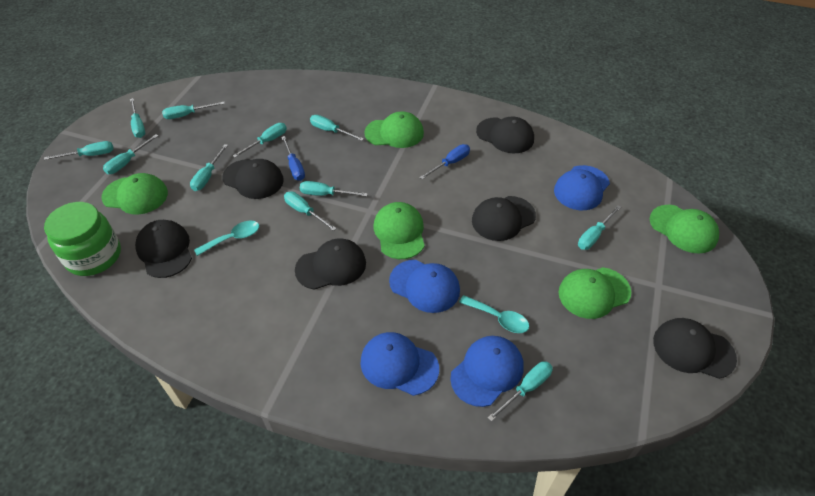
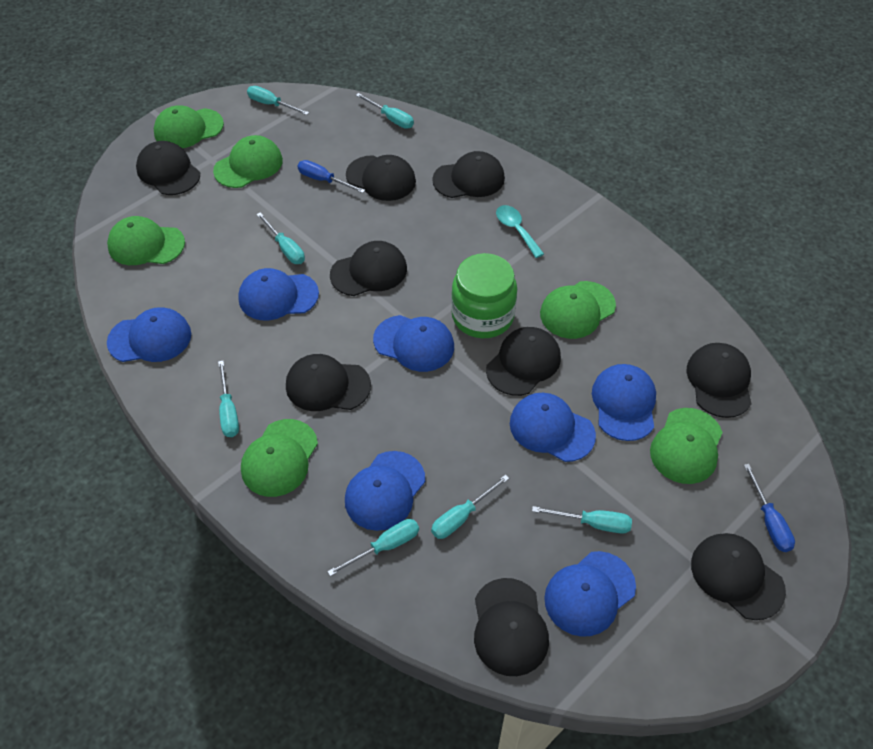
black cap: [135,220,192,278] [222,159,284,199] [295,238,366,290] [472,196,536,241] [476,116,534,153] [653,318,737,379] = 6 -> [136,141,200,195] [286,354,371,411] [330,241,407,296] [346,155,416,201] [432,151,505,198] [474,578,549,676] [486,327,561,396] [687,343,752,418] [691,533,786,620] = 9
blue cap: [360,332,439,396] [389,260,460,313] [450,336,524,407] [554,165,610,210] = 4 -> [107,308,191,362] [238,268,319,320] [345,451,425,531] [373,315,454,372] [510,393,596,462] [544,551,636,637] [592,364,656,441] = 7
green cap: [101,173,168,215] [364,111,424,148] [374,202,425,259] [559,267,631,319] [650,205,719,254] = 5 -> [107,216,185,265] [154,105,224,148] [213,135,283,188] [241,419,318,497] [540,281,616,339] [650,408,723,484] = 6
turquoise screwdriver: [44,141,114,160] [103,134,158,174] [130,98,145,138] [162,102,225,119] [190,144,228,191] [233,123,287,158] [284,192,337,231] [300,181,368,197] [310,115,364,141] [488,361,553,422] [578,205,621,250] = 11 -> [218,361,239,437] [247,86,309,115] [256,212,305,264] [327,519,419,576] [356,93,414,129] [431,475,509,539] [532,506,632,534] = 7
turquoise spoon: [194,221,259,256] [459,295,529,333] = 2 -> [496,205,544,258] = 1

